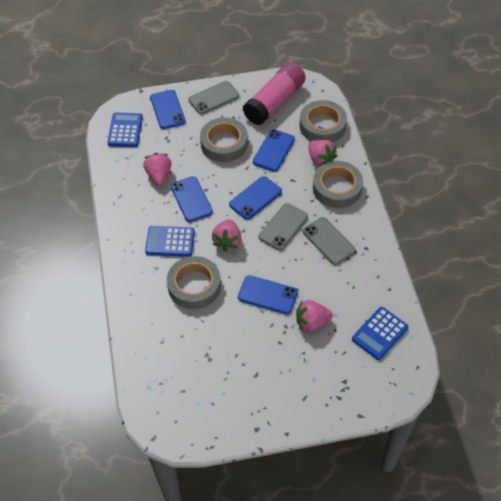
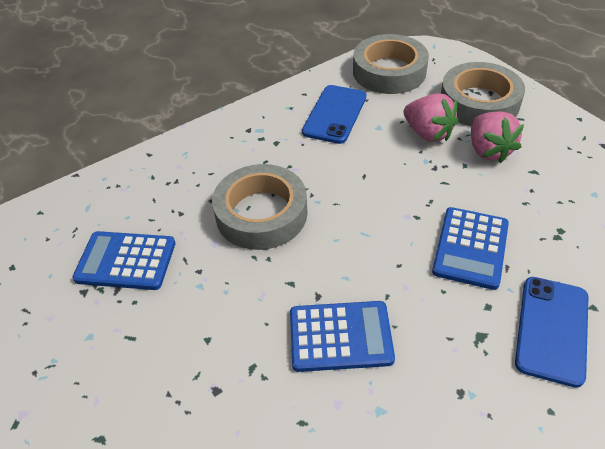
blue phone: [150,90,186,129] [170,176,213,222] [229,176,282,220] [238,275,298,314] [253,129,295,172] = 5 -> [302,85,366,144] [515,277,588,388] = 2
grey phone: [188,81,239,114] [259,203,308,250] [303,217,356,265] = 3 -> none = 0
grey tape: [167,256,221,309] [200,117,248,162] [299,100,347,142] [313,161,363,208] = 4 -> [212,164,308,250] [353,34,429,94] [441,62,525,126] = 3
pink glue stick: [243,62,306,125] = 1 -> none = 0
pink strawberry: [143,153,172,186] [212,219,241,252] [296,300,333,332] [308,140,337,167] = 4 -> [404,94,458,142] [471,112,524,163] = 2

